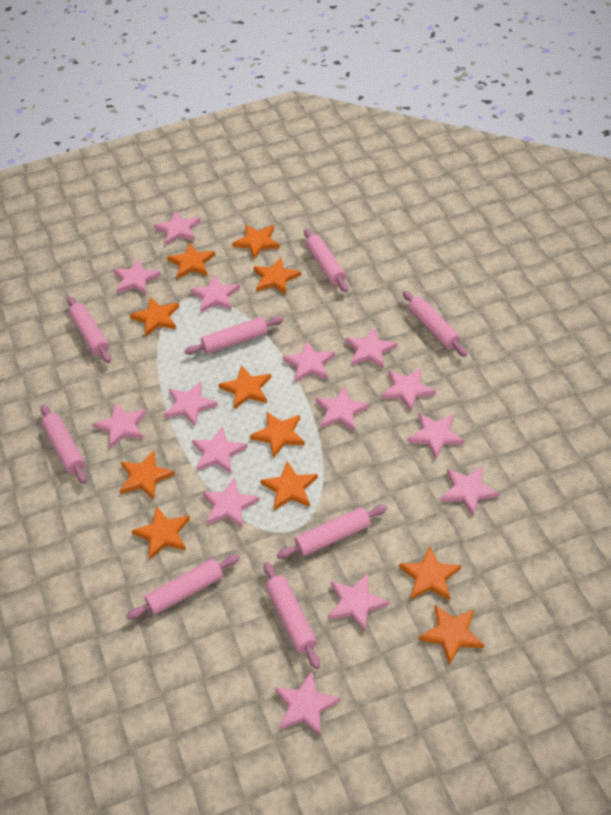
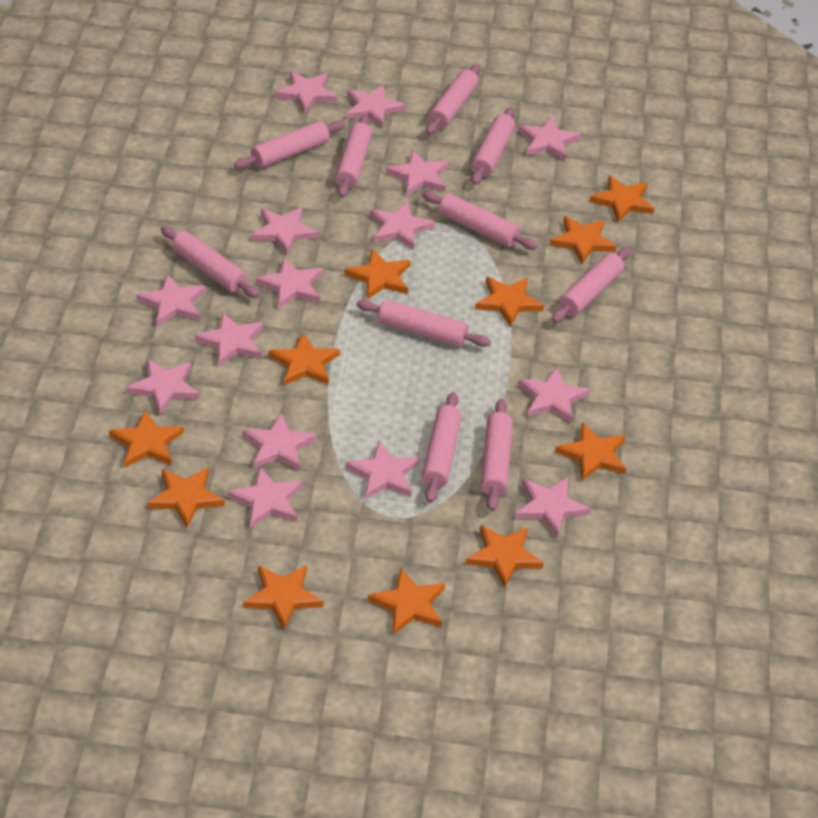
pink rolling pin: [41,405,87,484] [67,297,111,363] [127,554,240,620] [184,316,283,355] [264,562,320,669] [277,505,387,559] [304,229,348,292] [403,291,467,357] = 8 -> [161,226,259,298] [234,121,345,169] [335,115,372,198] [356,299,491,347] [422,191,537,250] [422,392,462,503] [426,64,481,135] [471,107,515,185] [481,399,513,511] [552,247,630,323] = 10

